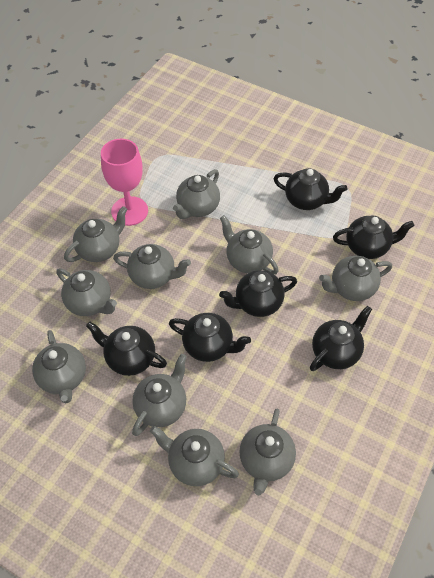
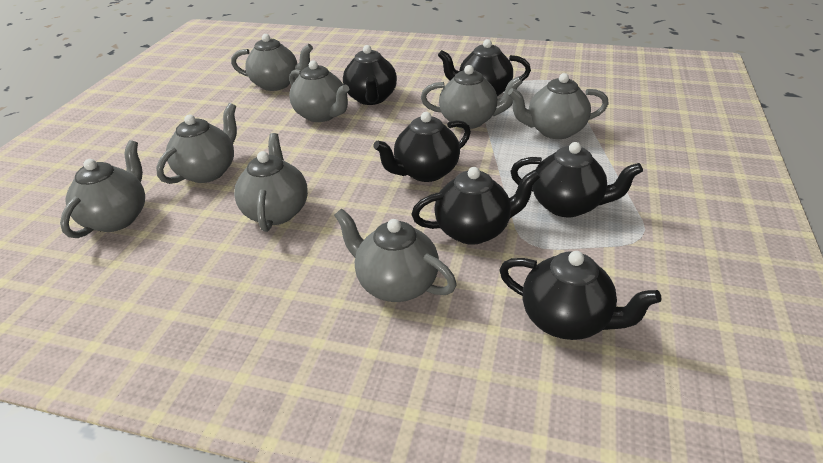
grey teapot: [32,330,86,403] [56,268,117,316] [64,206,128,262] [113,244,191,289] [132,354,187,436] [150,426,239,486] [173,169,220,219] [220,215,279,275] [239,408,296,495] [319,256,392,301] = 10 -> [60,140,145,238] [156,103,237,184] [231,34,313,91] [234,133,308,232] [289,60,349,122] [334,209,457,302] [421,65,523,129] [508,73,609,139] = 8
pink goblet: [101,139,148,226] = 1 -> none = 0

